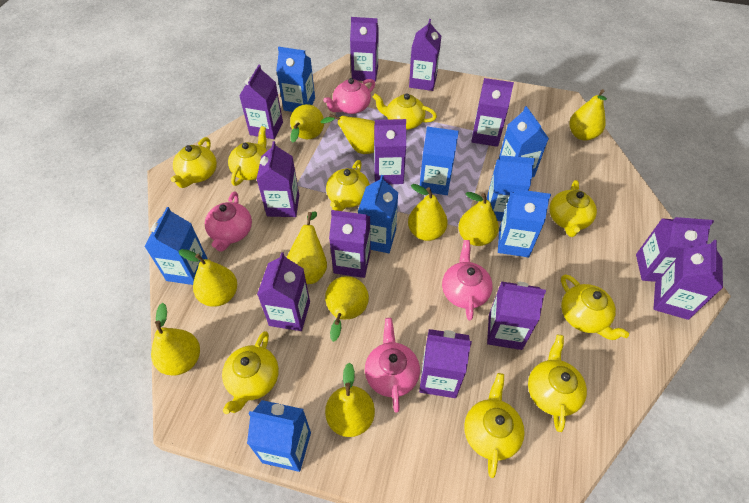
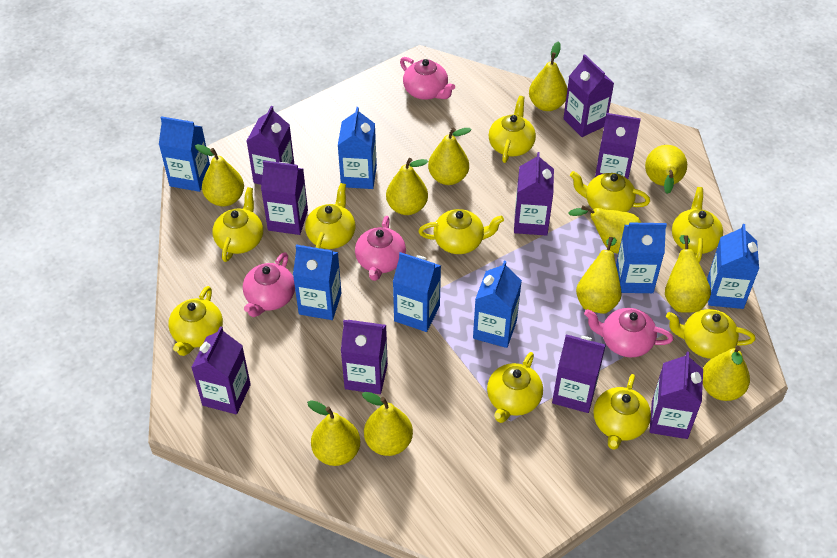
blue carton: [145,207,208,285] [247,400,311,472] [276,47,315,112] [358,175,398,253] [420,127,459,195] [487,155,535,221] [498,106,549,177] [498,189,551,257] = 8 -> [159,116,210,192] [293,245,341,320] [338,107,377,189] [393,252,441,332] [473,261,522,348] [616,222,667,293] [707,224,759,309] = 7
purple carton: [239,65,283,139] [256,141,299,217] [257,252,310,331] [329,210,370,278] [350,17,378,82] [374,119,406,184] [409,19,441,91] [419,329,472,398] [471,78,514,147] [487,281,546,350] [636,217,714,282] [654,240,723,320] = 12 -> [191,326,251,414] [247,106,294,185] [261,160,308,235] [341,320,388,394] [514,152,554,236] [552,335,606,413] [563,54,614,137] [595,113,641,179] [649,352,703,439] = 9
yellow pear: [151,303,200,376] [179,249,237,307] [287,211,327,284] [290,104,324,143] [320,114,375,154] [325,276,369,342] [325,362,375,437] [408,184,448,241] [458,192,499,246] [569,89,607,140] = 10 -> [195,144,244,206] [307,400,360,466] [362,392,413,456] [386,158,428,215] [428,128,472,185] [529,41,567,111] [568,205,641,254] [576,237,622,314] [645,145,687,194] [665,235,711,312] [703,346,750,401] = 11
yellow teapot: [171,137,217,188] [222,331,279,414] [228,126,267,186] [326,160,370,211] [373,93,437,130] [464,373,525,478] [528,335,587,432] [549,180,597,237] [561,274,629,340] = 9 -> [168,286,223,356] [212,187,263,262] [305,183,355,249] [418,209,504,254] [487,352,543,423] [489,96,536,163] [570,171,650,212] [593,374,651,450] [666,309,755,359] [672,187,723,262] = 10

